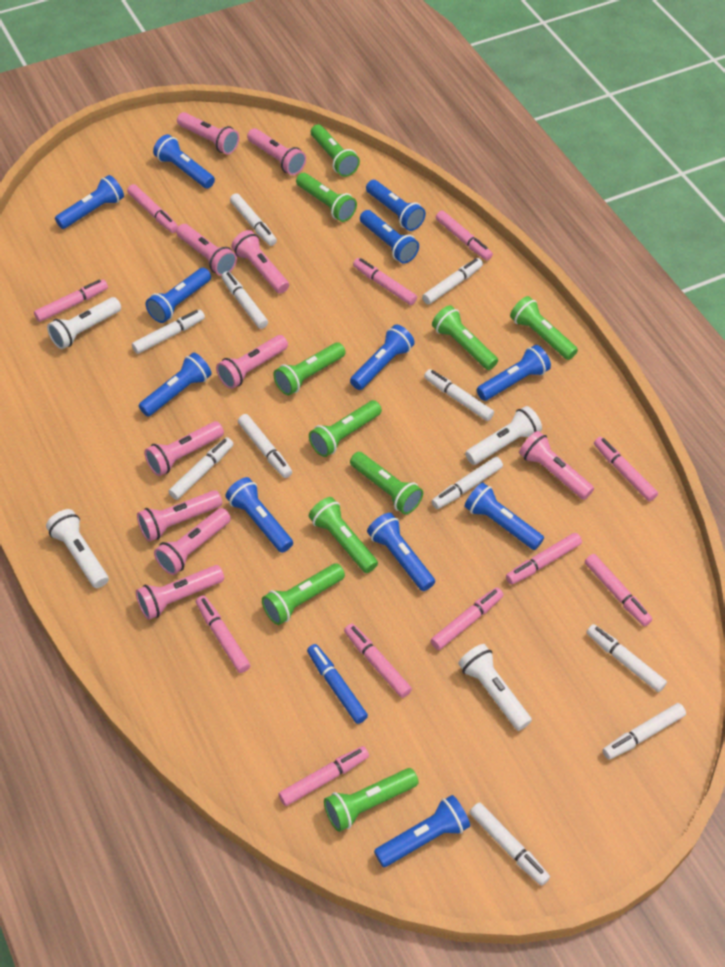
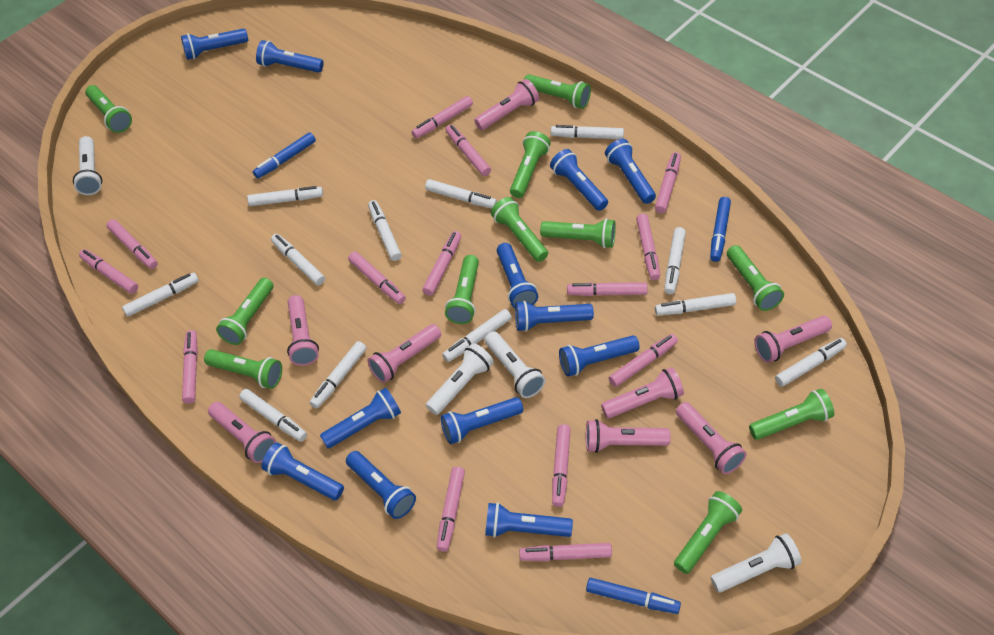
blue marker: [307,644,368,724] = 1 -> [253,132,316,178] [586,578,681,614] [710,197,731,262] = 3
green flashlight: [262,563,345,625] [273,342,345,395] [296,173,357,222] [309,400,382,457] [309,497,378,573] [311,124,360,177] [324,768,419,832] [350,452,423,514] [432,305,498,370] [510,296,578,360] = 10 -> [85,85,132,133] [204,349,282,389] [216,278,274,345] [445,255,479,324] [491,197,548,262] [510,131,551,198] [524,75,591,109] [540,218,616,248] [674,491,742,574] [727,245,784,311] [749,389,834,440] = 11
pink flashlight: [136,565,224,620] [137,490,222,542] [144,421,224,476] [154,508,231,575] [176,224,237,276] [177,112,239,155] [216,335,288,389] [231,230,289,293] [247,128,306,175] [519,431,594,500] = 10 -> [208,402,276,463] [287,295,319,366] [368,324,441,383] [474,79,539,130] [586,419,670,453] [601,367,684,419] [676,402,747,474] [755,316,832,363] = 8
pink marker: [34,279,108,322] [127,184,178,233] [196,595,251,673] [279,746,369,806] [344,623,412,698] [353,258,417,305] [431,587,503,650] [436,210,493,261] [506,533,582,584] [585,554,652,626] [594,437,658,502] = 11 -> [79,249,138,294] [107,219,157,269] [182,330,198,404] [348,251,406,304] [412,96,473,138] [422,231,461,296] [437,467,465,552] [446,124,491,176] [519,543,612,561] [552,424,571,507] [567,282,648,296] [609,334,678,387] [636,214,660,280] [655,152,681,213] = 14
white marker: [132,310,205,354] [168,437,233,500] [221,271,268,329] [230,193,277,246] [238,414,292,478] [422,258,483,304] [424,369,494,421] [431,457,503,509] [470,802,550,886] [587,624,667,692] [603,703,686,760] = 11 -> [122,273,199,317] [239,389,307,442] [247,186,323,206] [271,234,325,285] [310,341,366,409] [368,200,402,261] [425,179,497,208] [442,309,512,362] [551,125,624,139] [655,293,736,316] [664,227,686,295] [775,338,847,387] = 12

